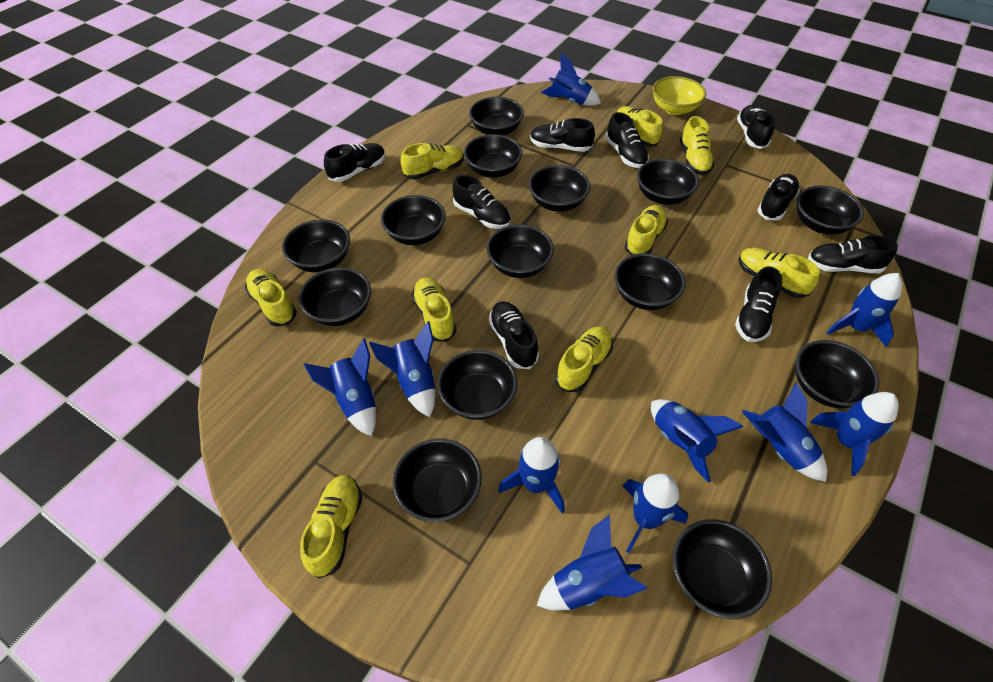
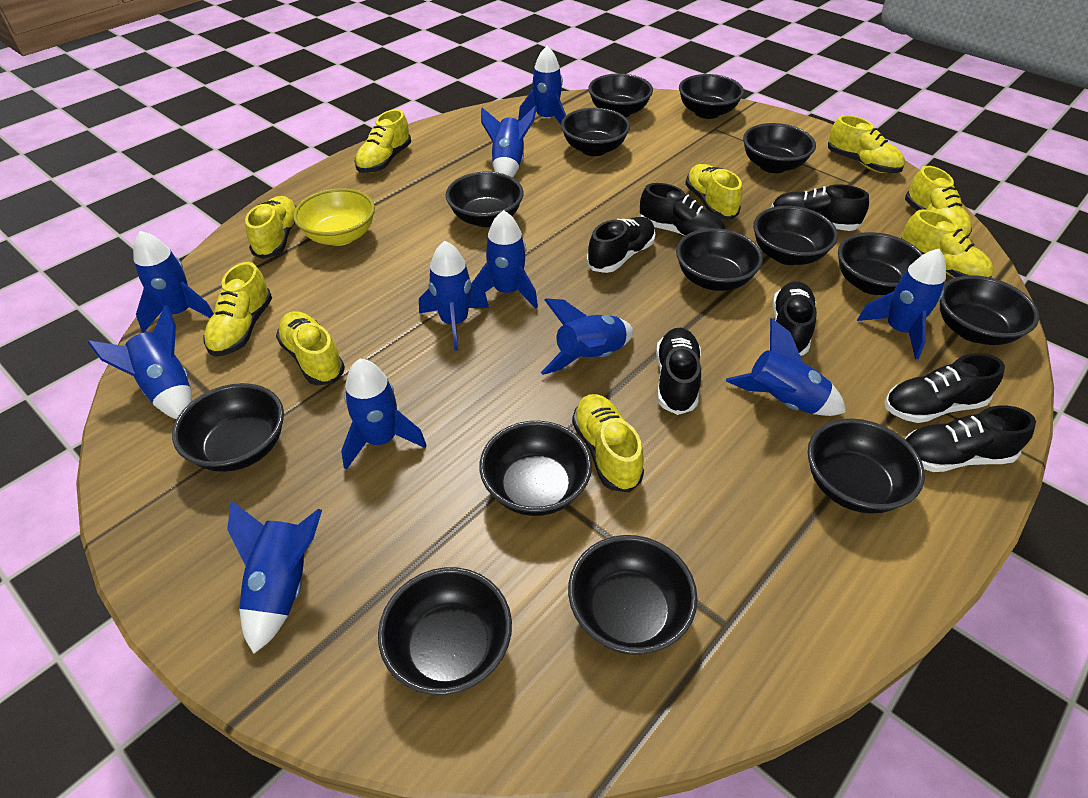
black shoe: [324,143,386,182] [452,175,510,229] [489,301,539,369] [530,118,595,152] [606,112,649,168] [735,266,782,342] [737,105,775,149] [757,174,800,221] [808,235,898,273] = 9 -> [587,217,655,273] [640,183,725,237] [656,327,701,415] [771,184,869,231] [773,281,817,356] [885,353,1005,423] [905,405,1036,472] = 7
blue rocket: [303,339,376,436] [369,321,436,417] [498,437,564,513] [537,515,647,611] [541,53,601,106] [623,473,688,553] [651,399,743,483] [741,383,827,482] [810,392,899,476] [826,273,902,347] = 10 -> [88,305,192,419] [133,231,214,333] [227,501,322,654] [341,359,427,470] [419,241,489,351] [471,210,538,309] [481,105,537,178] [518,46,566,125] [541,298,633,375] [726,318,846,416] [857,249,946,359] = 11

